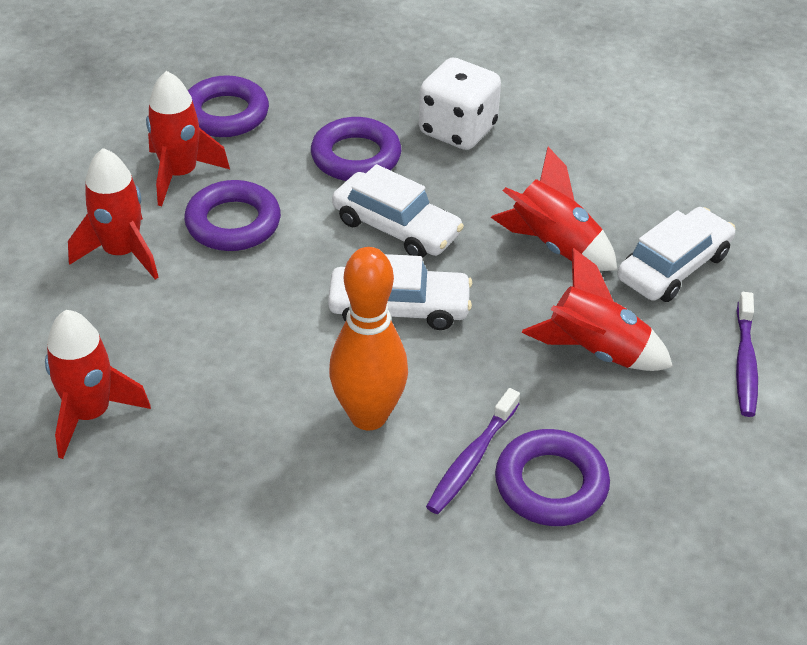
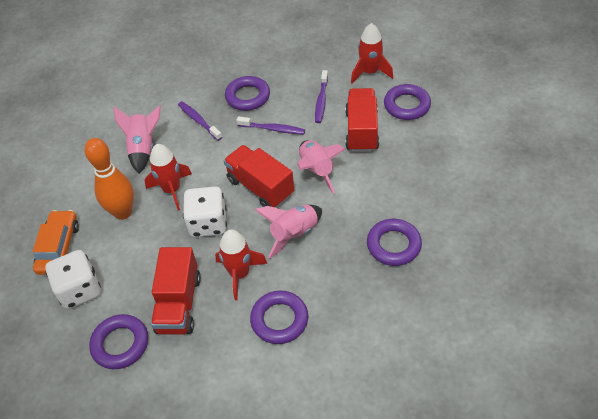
orange car: none = 0 -> [33,210,79,275] = 1
pink rocket: none = 0 -> [113,105,161,173] [255,205,322,259] [297,140,345,194] = 3
purple ring: [184,180,281,251] [188,75,269,137] [311,117,401,181] [495,429,610,526] = 4 -> [89,314,148,369] [225,76,270,111] [250,291,308,344] [367,219,422,266] [384,84,431,120] = 5
purple toothbrush: [426,388,520,514] [736,292,758,417] = 2 -> [178,101,222,141] [236,116,305,134] [315,70,328,123] = 3
red rocket: [45,310,151,459] [68,148,158,279] [146,71,230,206] [490,147,618,271] [522,248,673,371] = 5 -> [145,144,192,210] [215,229,268,300] [351,23,393,83] = 3
red truck: none = 0 -> [151,247,201,334] [223,145,294,208] [345,88,379,152] = 3
white car: [328,254,472,330] [332,164,464,258] [617,207,735,302] = 3 -> none = 0
white dice: [419,58,501,150] = 1 -> [45,250,101,309] [183,186,227,237] = 2

